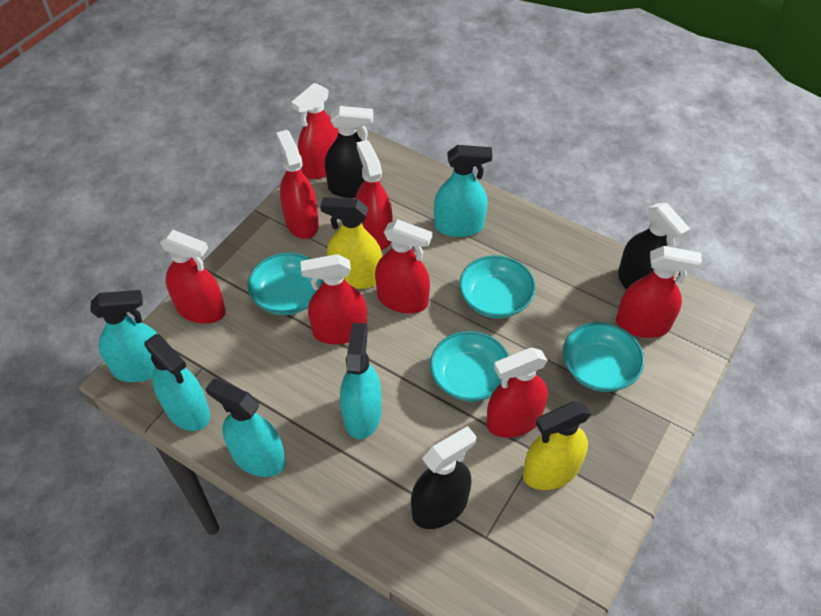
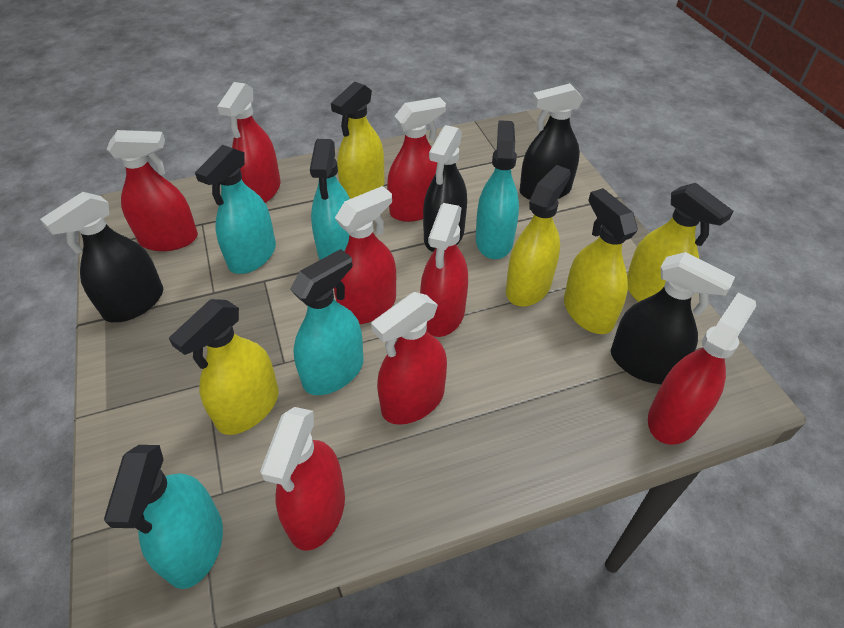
black spray bottle: [325,106,373,198] [411,426,477,529] [618,203,691,290] = 3 -> [40,192,163,322] [423,125,467,252] [519,83,583,200] [611,252,735,384] = 4
turquoise bowl: [247,252,323,315] [430,331,509,402] [459,255,536,318] [563,322,644,392] = 4 -> none = 0
yellow spray bottle: [320,197,382,289] [523,401,591,490] = 2 -> [169,299,279,435] [331,81,385,199] [506,165,571,307] [564,188,638,334] [627,183,734,302] = 5

